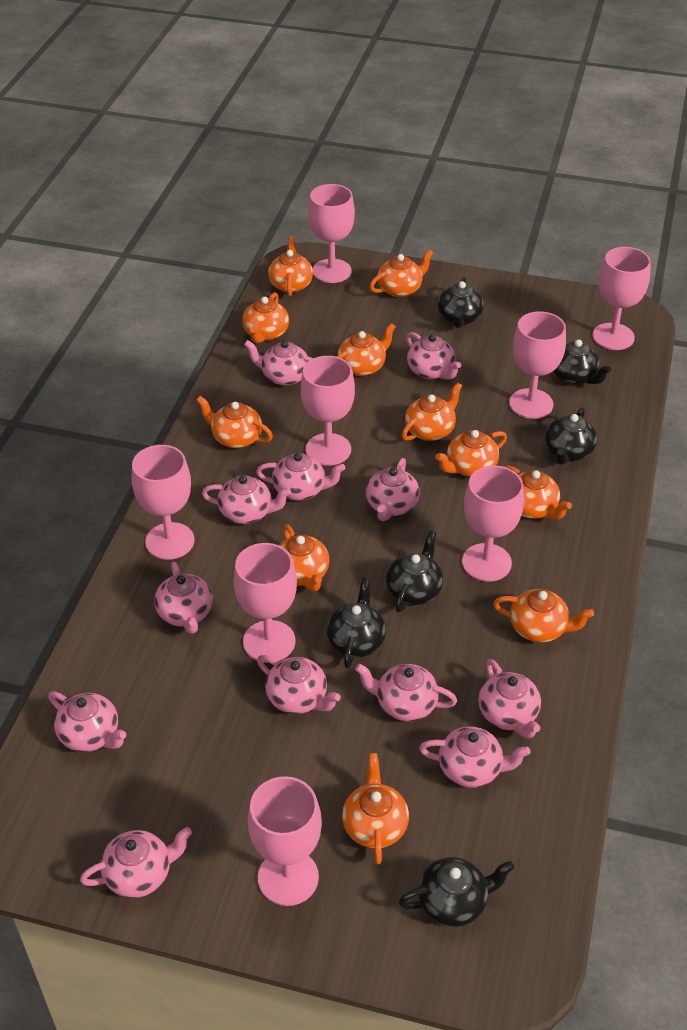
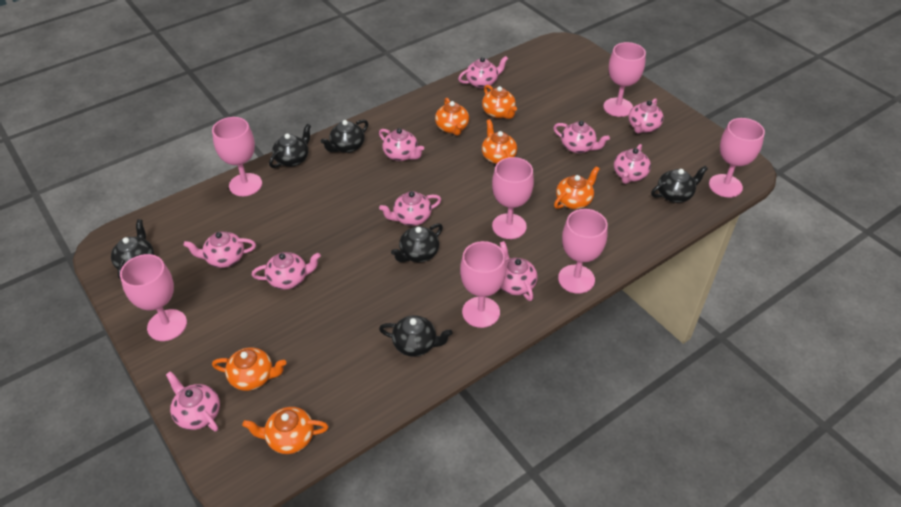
orange teapot: [196,396,273,448] [242,292,289,343] [268,236,313,297] [279,524,330,592] [337,323,396,376] [342,753,409,864] [370,249,434,297] [402,382,462,441] [435,430,507,477] [493,589,594,642] [504,466,572,520] = 11 -> [212,347,286,391] [242,407,328,454] [435,98,469,136] [482,85,517,119] [482,119,517,164] [554,166,600,209] = 6
pink goblet: [132,445,194,560] [234,543,297,663] [248,776,322,906] [301,356,355,466] [308,184,355,283] [462,466,524,582] [509,311,566,419] [592,247,651,350] = 8 -> [120,254,187,341] [212,117,262,196] [460,241,506,328] [492,157,534,239] [558,209,608,294] [603,42,646,117] [709,118,765,198] = 7
pink teapot: [48,691,126,752] [80,827,192,898] [154,562,213,634] [202,475,291,524] [244,340,313,386] [256,453,345,501] [257,655,341,714] [355,664,457,721] [366,458,420,521] [406,332,461,380] [419,726,530,788] [478,659,541,739] = 12 -> [166,371,220,432] [183,231,256,268] [252,252,321,290] [379,128,424,161] [379,191,441,226] [458,56,508,88] [500,241,538,301] [553,121,610,153] [614,144,651,184] [629,98,663,134] = 10

